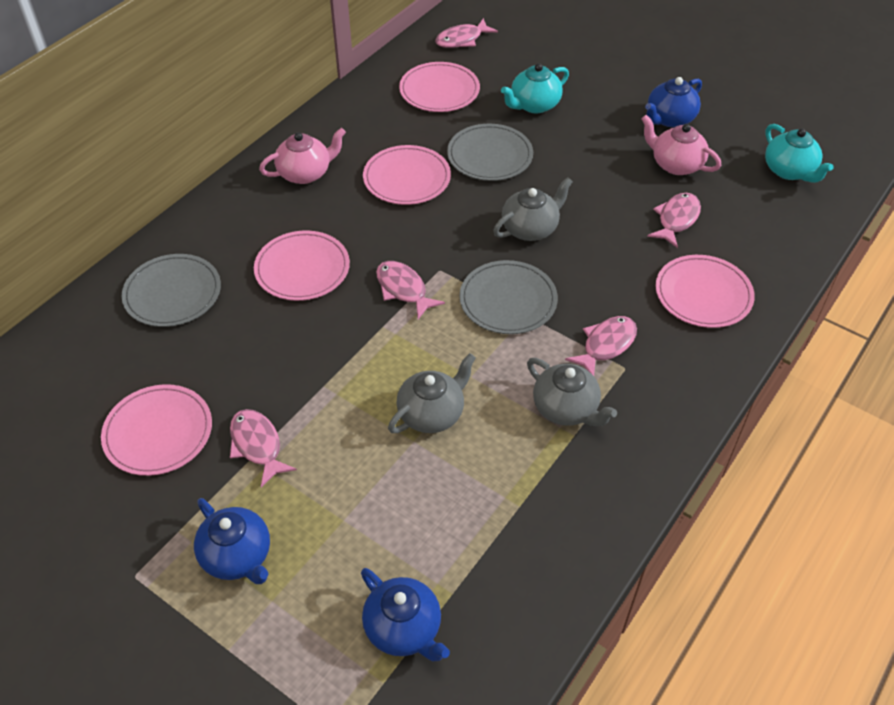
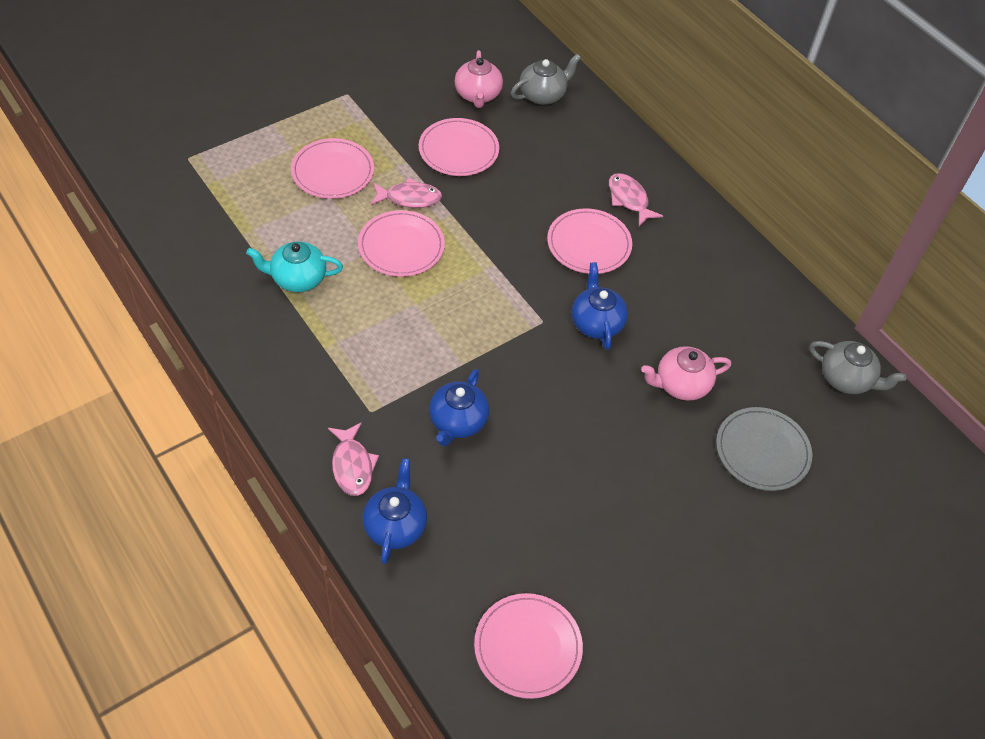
grey plate: [122,254,221,327] [447,124,533,181] [459,260,558,334] = 3 -> [716,407,812,491] = 1
grey teapot: [388,353,476,433] [493,177,573,241] [527,358,617,426] = 3 -> [511,54,581,105] [809,341,907,394] = 2
pink fish: [230,409,297,487] [376,261,445,319] [435,18,498,48] [565,316,637,376] [647,193,701,248] = 5 -> [328,422,379,496] [371,178,442,208] [609,173,663,226] = 3
turquoise teapot: [501,63,569,113] [765,124,834,183] = 2 -> [246,241,343,292] = 1

